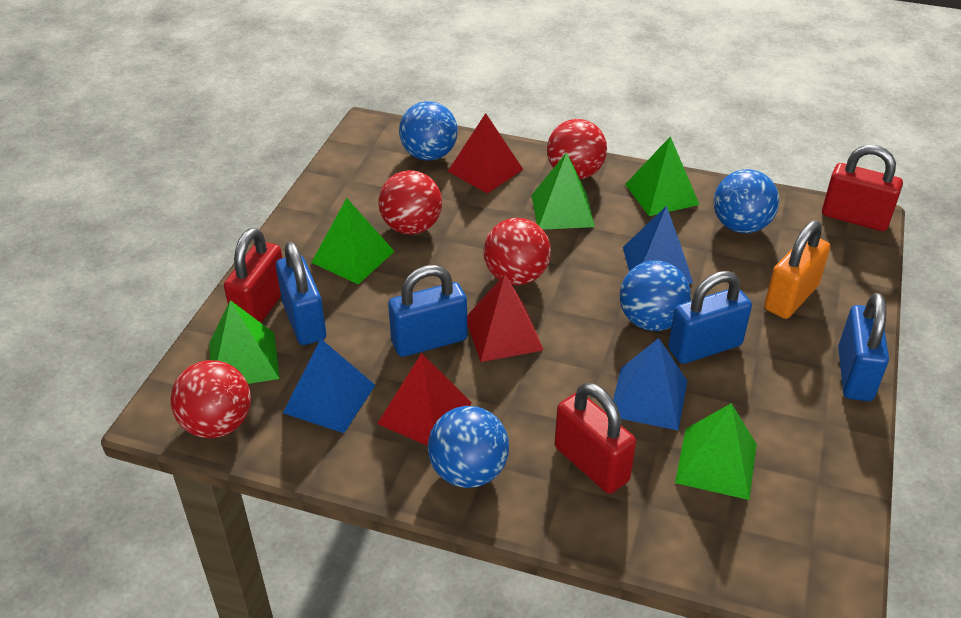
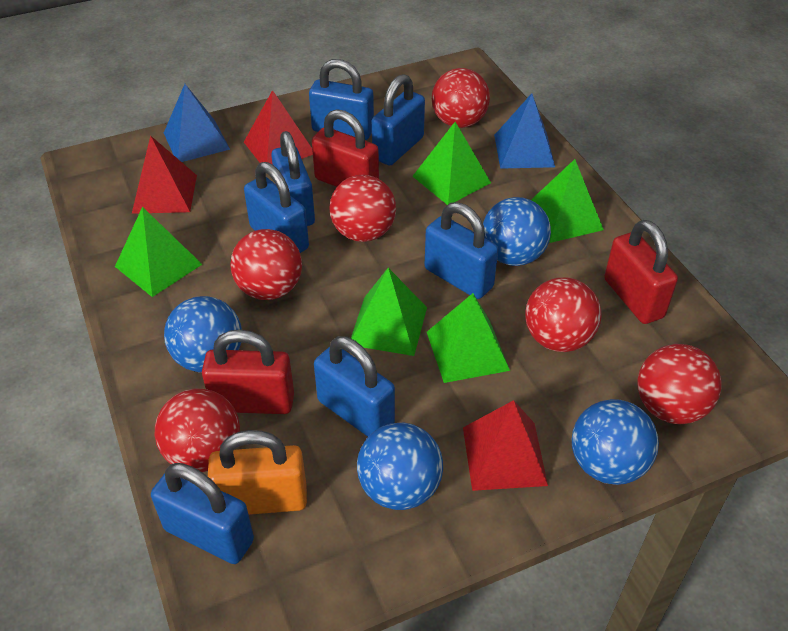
blue padlock: [276,242,326,345] [388,265,467,357] [668,271,752,364] [838,293,889,401] = 4 -> [151,463,254,564] [244,162,309,253] [271,131,315,226] [309,59,374,140] [314,336,395,437] [372,74,425,165] [425,202,498,299] = 7
blue pyramid: [283,339,375,433] [613,338,687,431] [623,206,694,284] = 3 -> [164,84,230,162] [494,93,555,169] = 2
red ball: [170,360,251,438] [378,170,442,235] [484,218,551,285] [547,119,607,179] = 4 -> [155,389,240,472] [230,229,302,300] [329,175,396,242] [432,68,490,128] [525,278,602,352] [637,344,722,424] = 6

